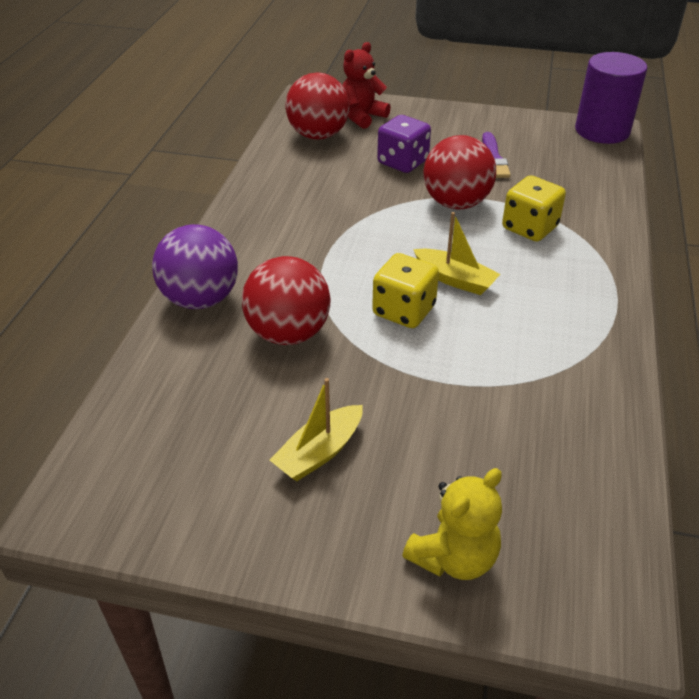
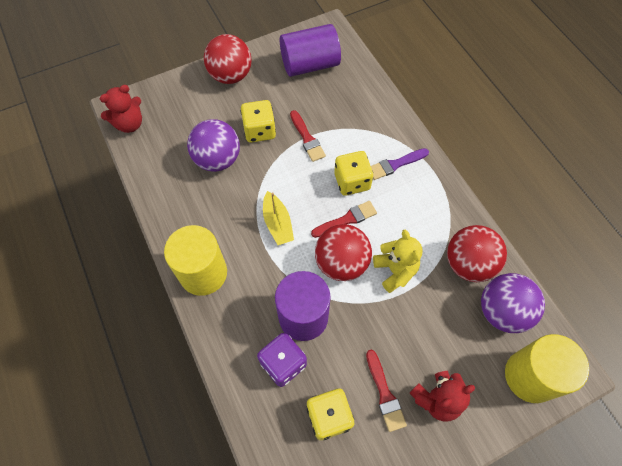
purple ball: [152,224,238,309] = 1 -> [187,119,240,172] [481,273,545,333] = 2
purple cylinder: [575,52,647,144] = 1 -> [275,271,331,341] [280,24,341,77] = 2
red brush: none = 0 -> [290,110,326,162] [311,201,377,238] [366,350,407,432] = 3
red teddy bear: [342,42,391,129] = 1 -> [100,85,142,133] [410,371,475,422] = 2
yellow boat: [270,378,363,481] [413,212,500,295] = 2 -> [263,191,294,245] = 1
yellow cylinder: none = 0 -> [164,225,227,296] [505,334,589,403] = 2
yellow dice: [372,253,439,328] [502,175,566,242] = 2 -> [240,100,276,143] [307,388,354,440] [334,151,373,196] = 3

